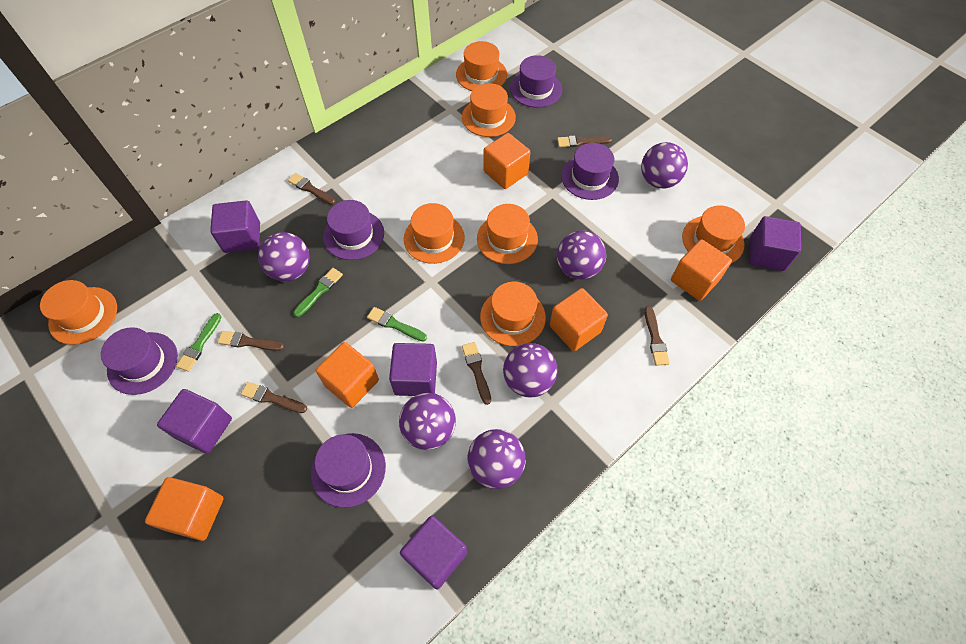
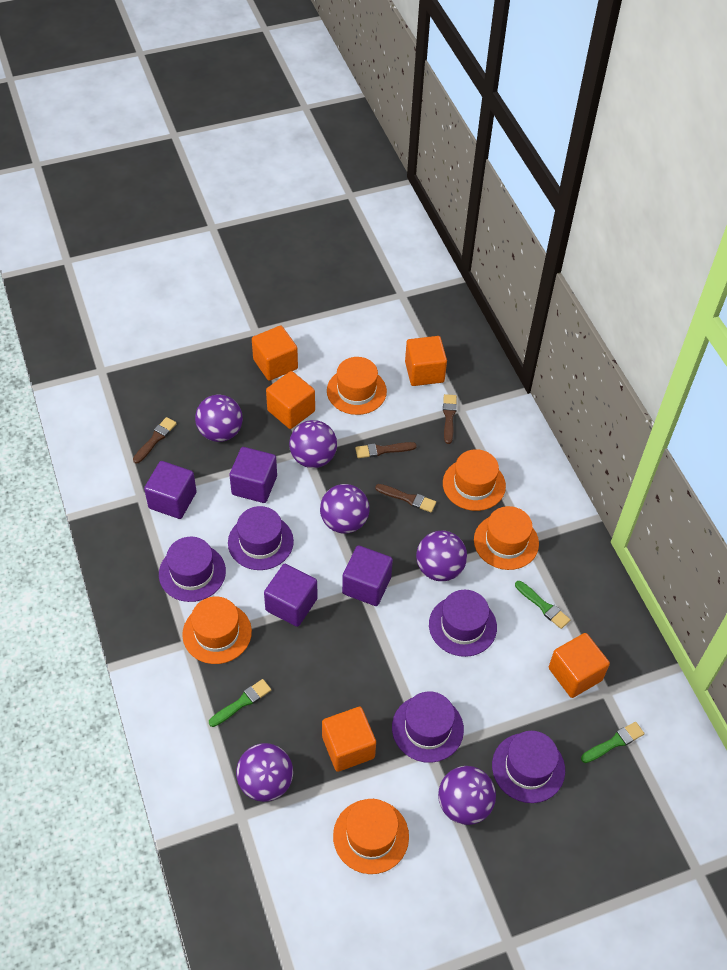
brown brush: [217,331,284,351] [241,382,307,413] [288,173,336,205] [462,342,491,405] [557,136,612,147] [644,306,670,366] = 6 -> [133,417,177,463] [355,442,417,458] [375,484,436,513] [443,394,457,444] = 4
orange hat: [40,280,117,345] [404,203,465,264] [456,41,507,91] [462,83,516,137] [477,204,538,264] [480,282,546,346] [682,205,745,263] = 7 -> [182,597,252,664] [327,357,387,415] [333,799,409,874] [443,449,506,511] [474,506,539,570] = 5
purple cube: [157,389,232,454] [210,200,260,253] [389,343,437,396] [400,516,467,590] [749,216,801,271] = 5 -> [144,461,197,519] [229,447,277,503] [264,564,317,627] [342,545,393,606] = 4

